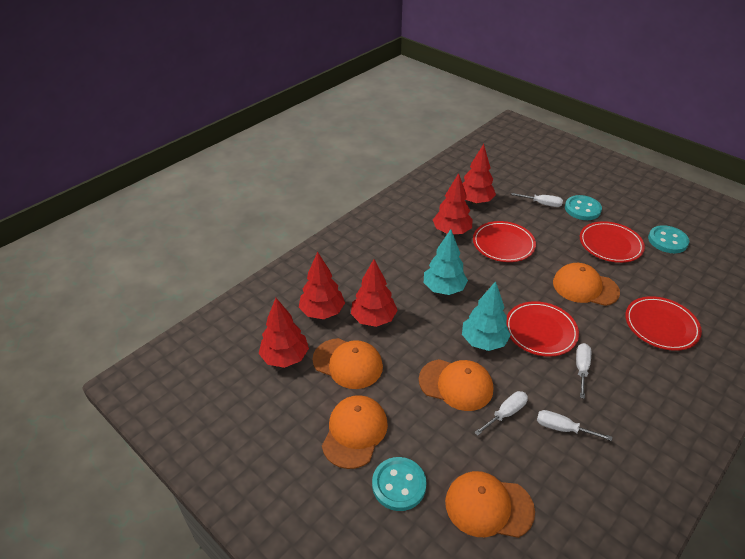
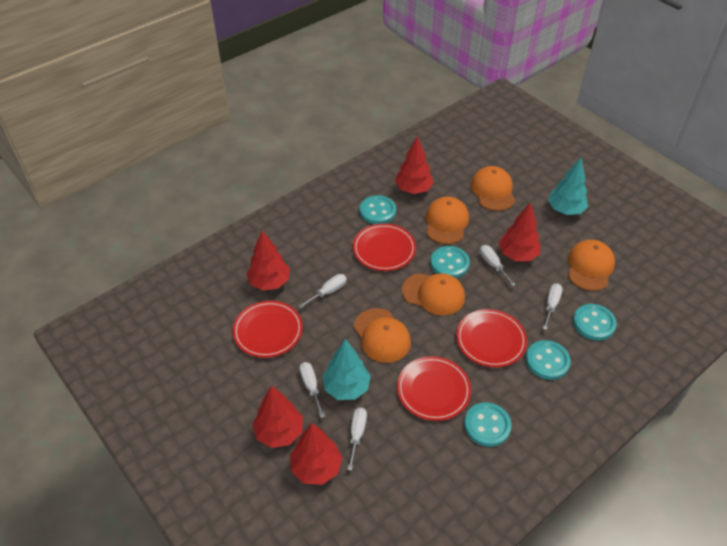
turquoise button: [372,457,427,511] [565,195,602,220] [648,225,689,253] = 3 -> [360,195,396,224] [430,246,470,278] [464,402,511,447] [526,340,571,380] [573,304,617,341] = 5
white screwdriver: [474,391,528,436] [511,193,563,207] [537,410,612,441] [576,343,591,399] = 4 -> [299,274,347,308] [300,362,325,418] [347,407,367,471] [480,245,516,286] [543,283,563,330] = 5

